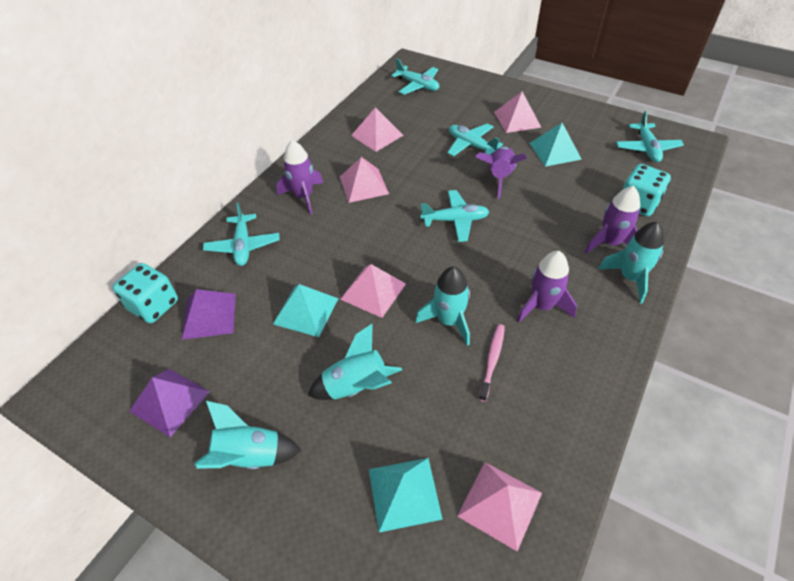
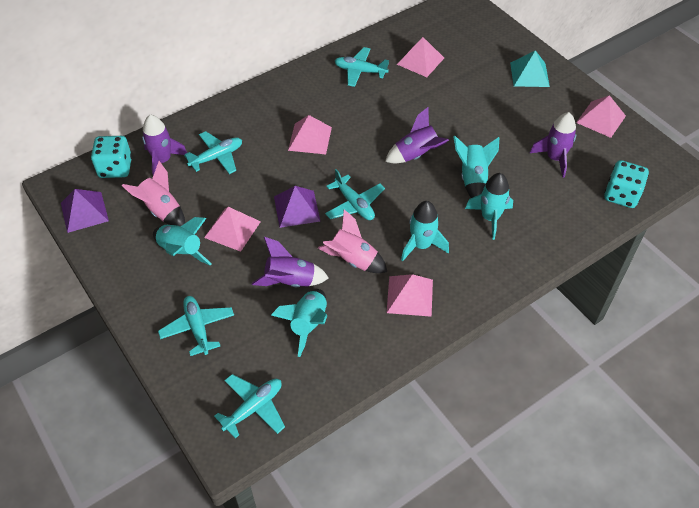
pink rocket: none = 0 -> [122,161,185,226] [318,209,387,273] = 2
pink toothbrush: [479,324,505,402] = 1 -> none = 0
turquoise pyramid: [273,284,339,337] [369,458,443,533] [529,123,582,167] = 3 -> [510,50,550,87] = 1
turquoise rocket: [194,401,301,469] [308,323,402,400] [415,266,470,346] [598,221,664,303] = 4 -> [153,217,212,266] [271,289,327,357] [401,201,449,261] [453,136,499,198] [465,173,513,240] = 5

